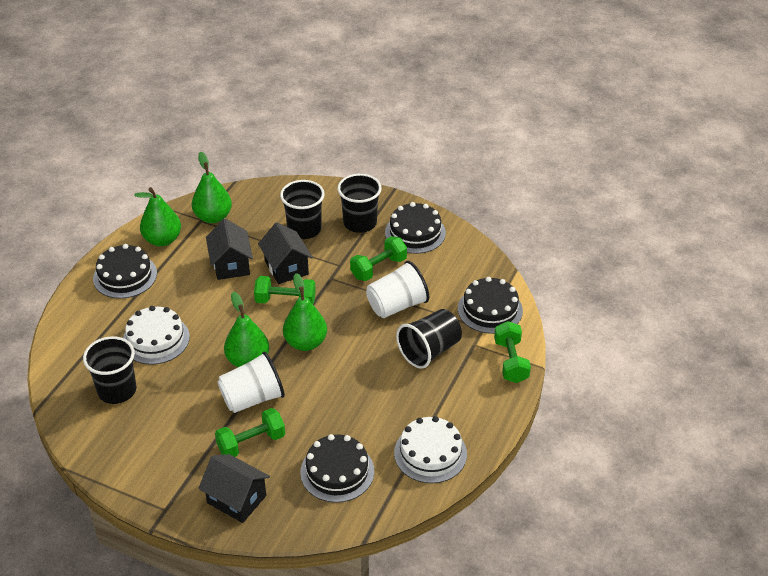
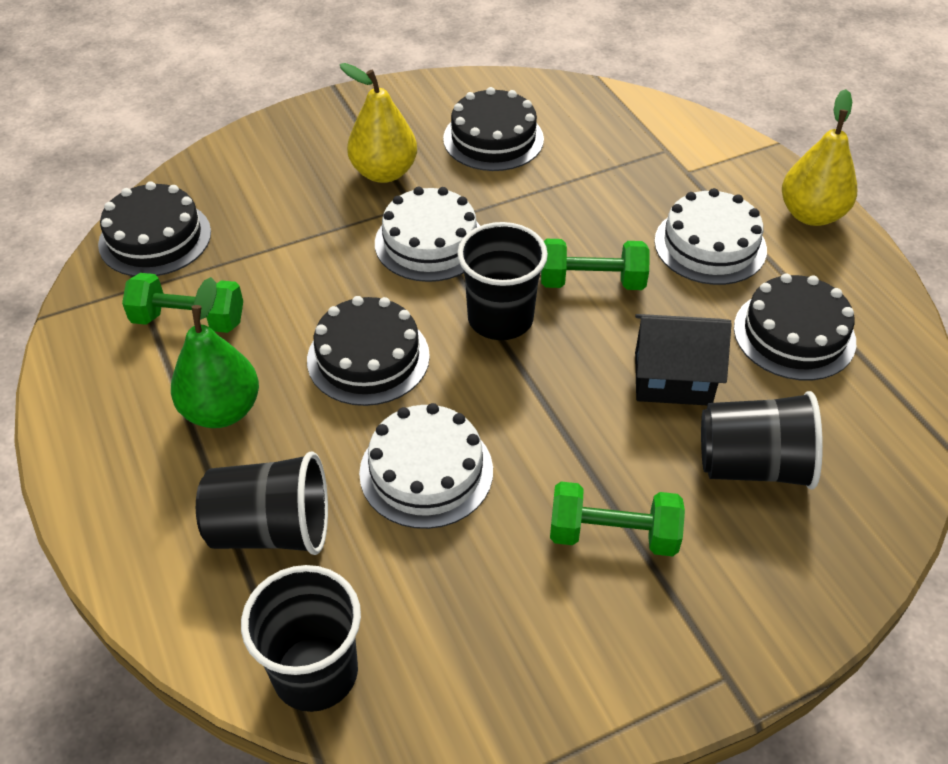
black house: [198,454,270,523] [206,219,253,280] [258,222,313,284] = 3 -> [635,314,732,405] = 1
green dumbbell: [215,408,285,457] [254,276,316,304] [350,236,407,281] [494,321,531,383] = 4 -> [122,273,243,333] [541,239,649,290] [550,482,685,556] = 3
green pear: [134,187,181,246] [192,152,232,223] [224,292,269,367] [283,273,327,351] = 4 -> [171,277,259,428] = 1
white cake: [123,306,190,365] [394,416,467,483] = 2 -> [359,403,493,529] [375,187,480,282] [654,188,767,285] = 3
white cup: [217,351,285,413] [366,261,429,318] = 2 -> none = 0
yellow pear: none = 0 -> [340,63,417,183] [782,89,857,226] = 2

